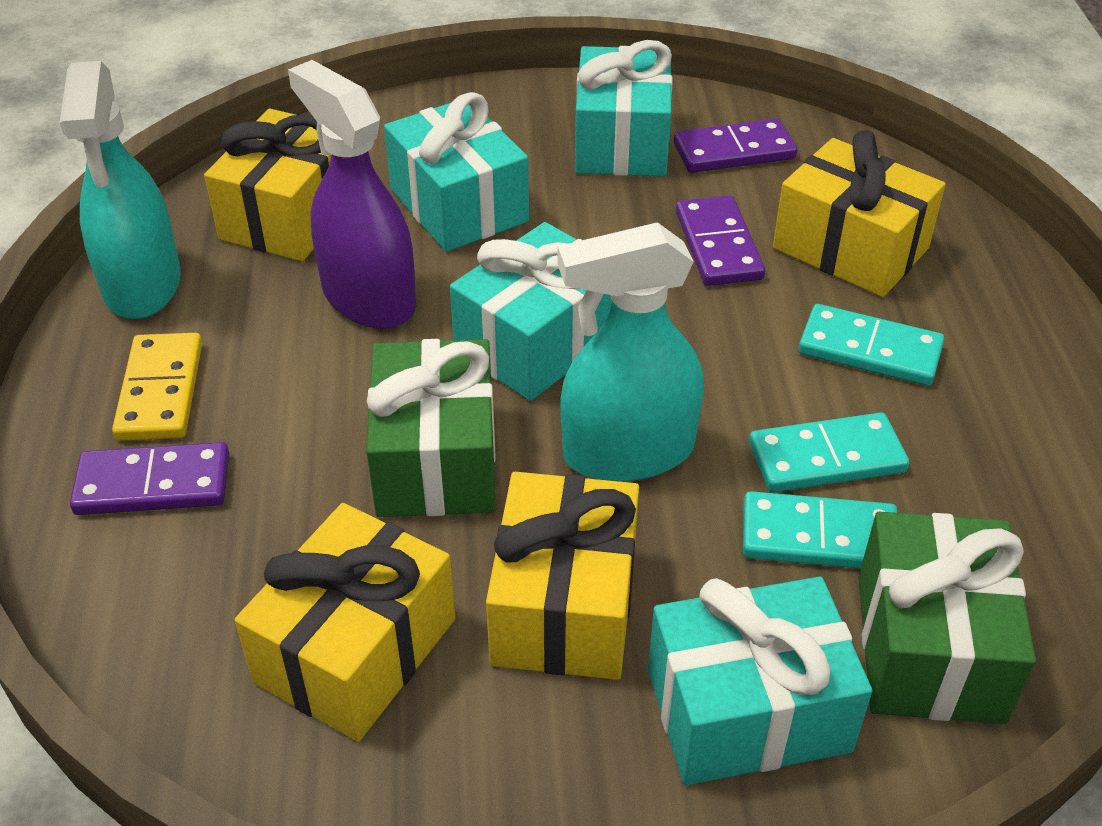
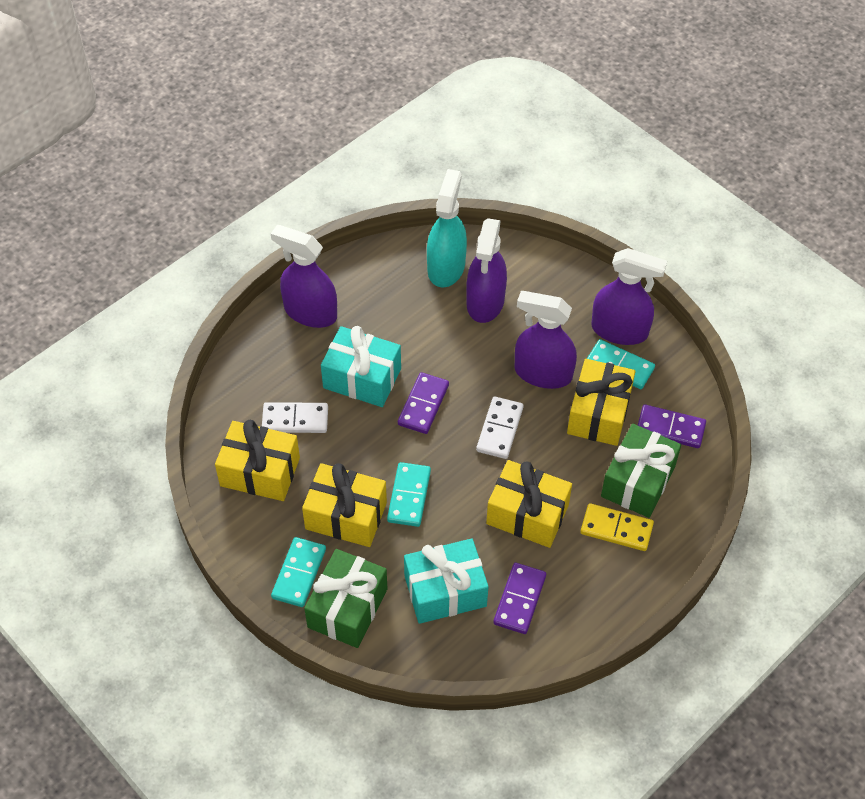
purple spray bottle: [288,60,416,329] = 1 -> [271,225,337,328] [466,218,507,323] [515,291,577,389] [591,248,667,345] = 4
turquoise gift: [384,92,529,252] [450,222,612,401] [575,40,673,176] [648,577,872,785] = 4 -> [321,326,401,407] [404,538,488,624] = 2
turquoise spray bottle: [60,61,181,319] [557,222,704,482] = 2 -> [427,169,467,287] = 1
white domino: none = 0 -> [262,402,328,433] [476,397,523,459] = 2

